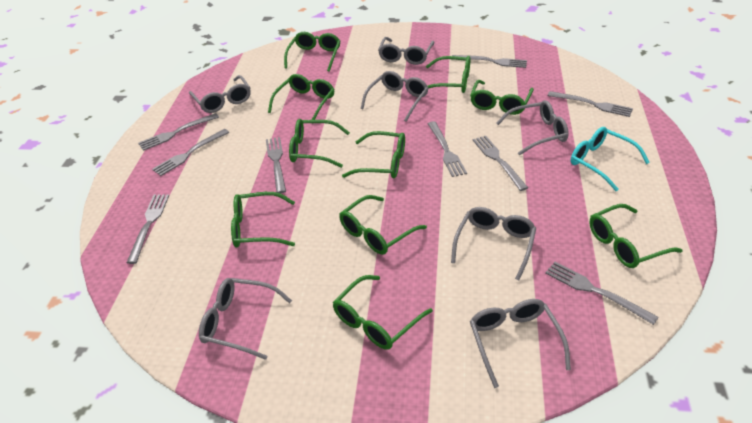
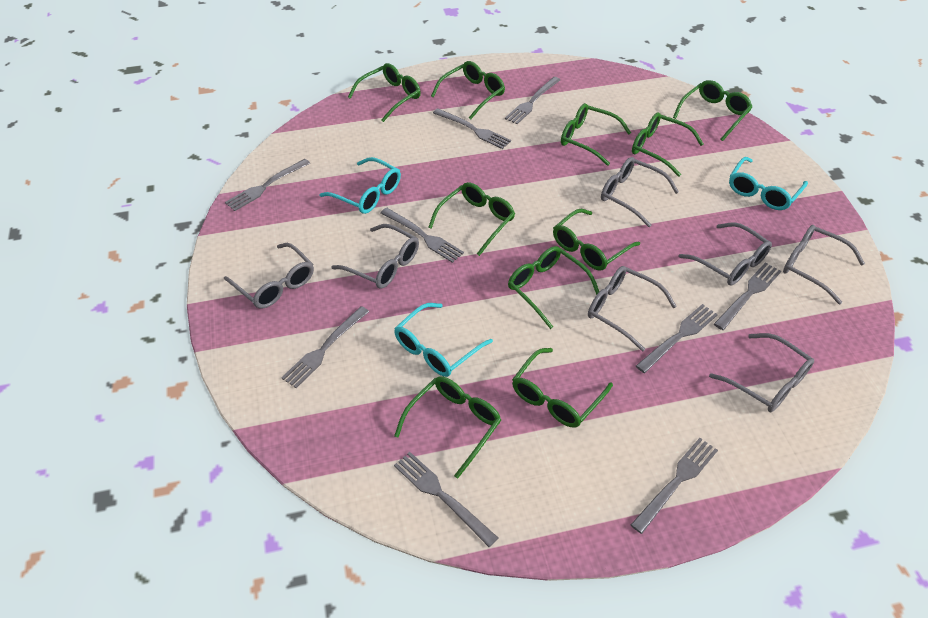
turquoise glasses: [571,127,650,192] = 1 -> [319,157,401,214] [394,303,493,377] [729,157,808,210] = 3

